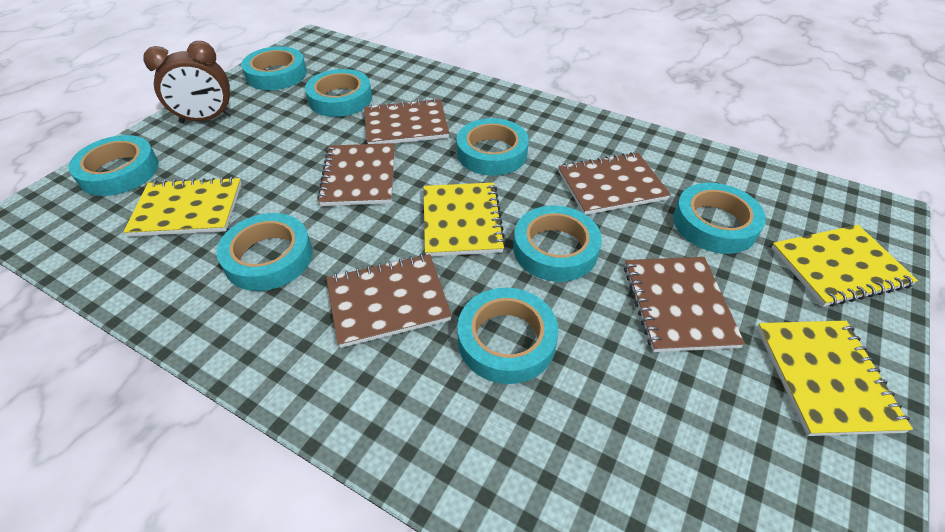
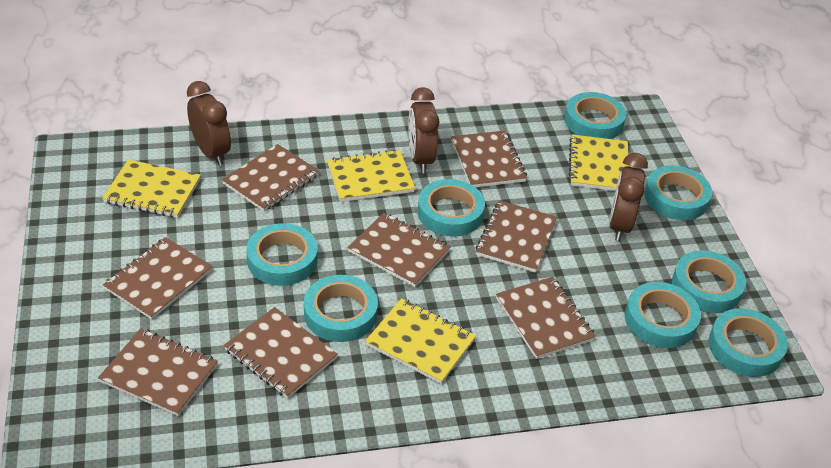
brown clock: [144,41,233,123] = 1 -> [187,81,231,165] [409,87,440,173] [609,153,648,241] = 3
brown notebook: [317,143,395,206] [326,254,452,348] [364,98,449,144] [558,152,671,215] [624,257,745,352] = 5 -> [98,328,218,416] [103,237,213,320] [222,144,319,212] [224,307,338,399] [347,213,450,287] [451,131,527,187] [476,200,557,273] [496,277,596,359] = 8

